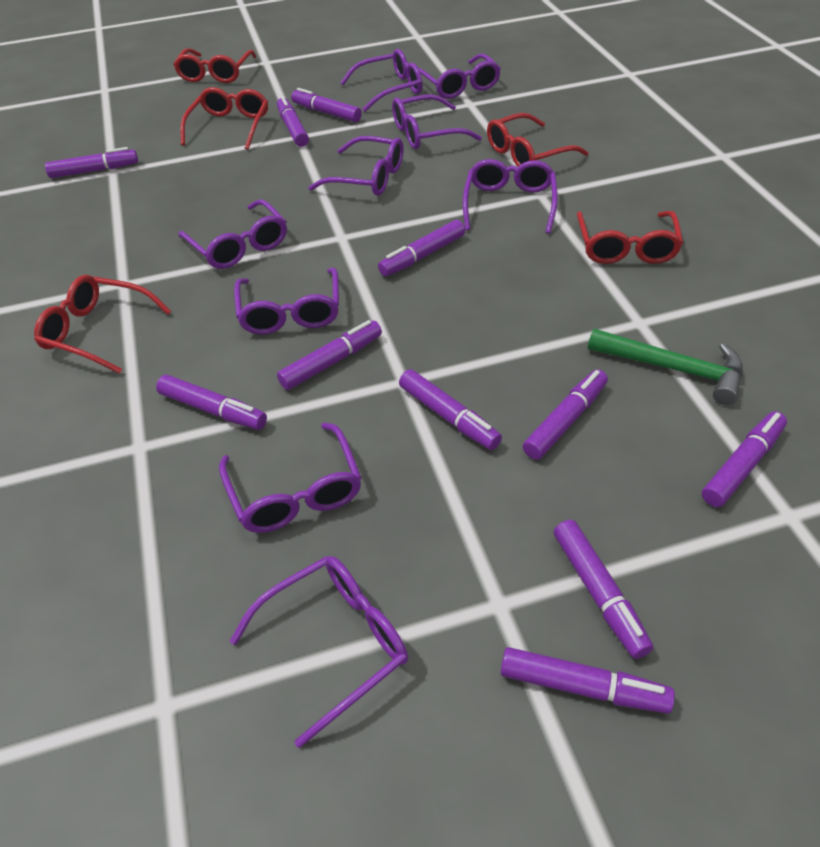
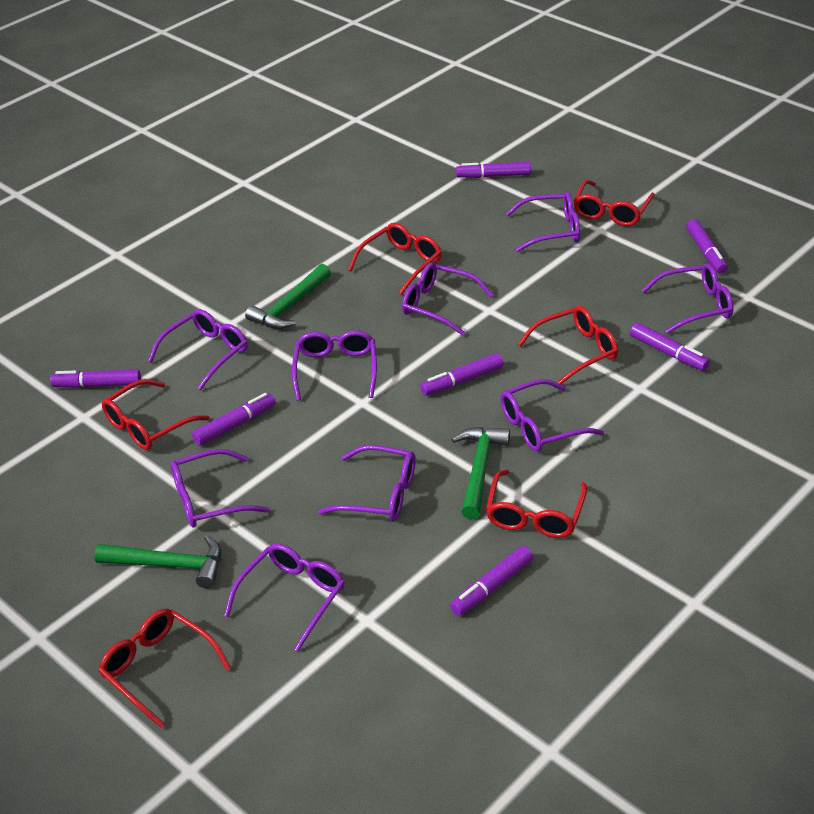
green hammer: [588,329,743,405] = 1 -> [94,535,221,589] [245,264,331,329] [451,427,510,519] = 3
purple marker: [45,147,138,178] [156,375,267,430] [277,96,309,147] [277,320,382,390] [291,88,362,122] [378,220,465,276] [399,369,502,450] [501,647,675,714] [523,370,608,460] [554,520,653,659] [702,411,787,507] = 11 -> [50,370,141,388] [192,393,276,446] [420,353,504,396] [450,546,533,616] [456,162,531,178] [630,323,710,371] [686,219,728,274] = 7
red glasses: [34,275,172,374] [173,48,257,83] [180,87,268,150] [487,113,589,167] [577,211,683,264] = 5 -> [98,609,232,729] [102,379,209,450] [348,223,442,295] [486,470,587,538] [518,306,618,384] [573,180,655,226] = 6

